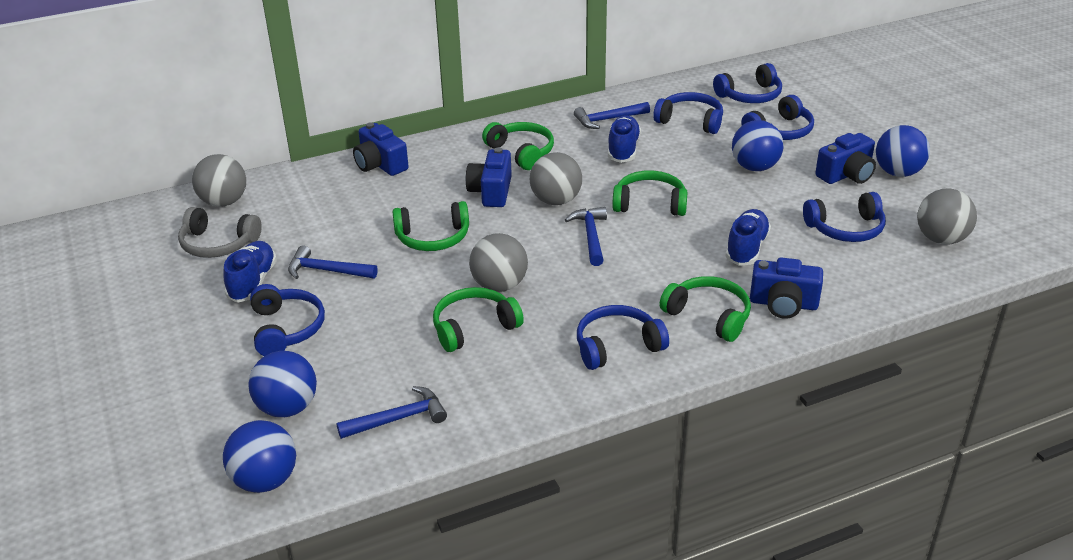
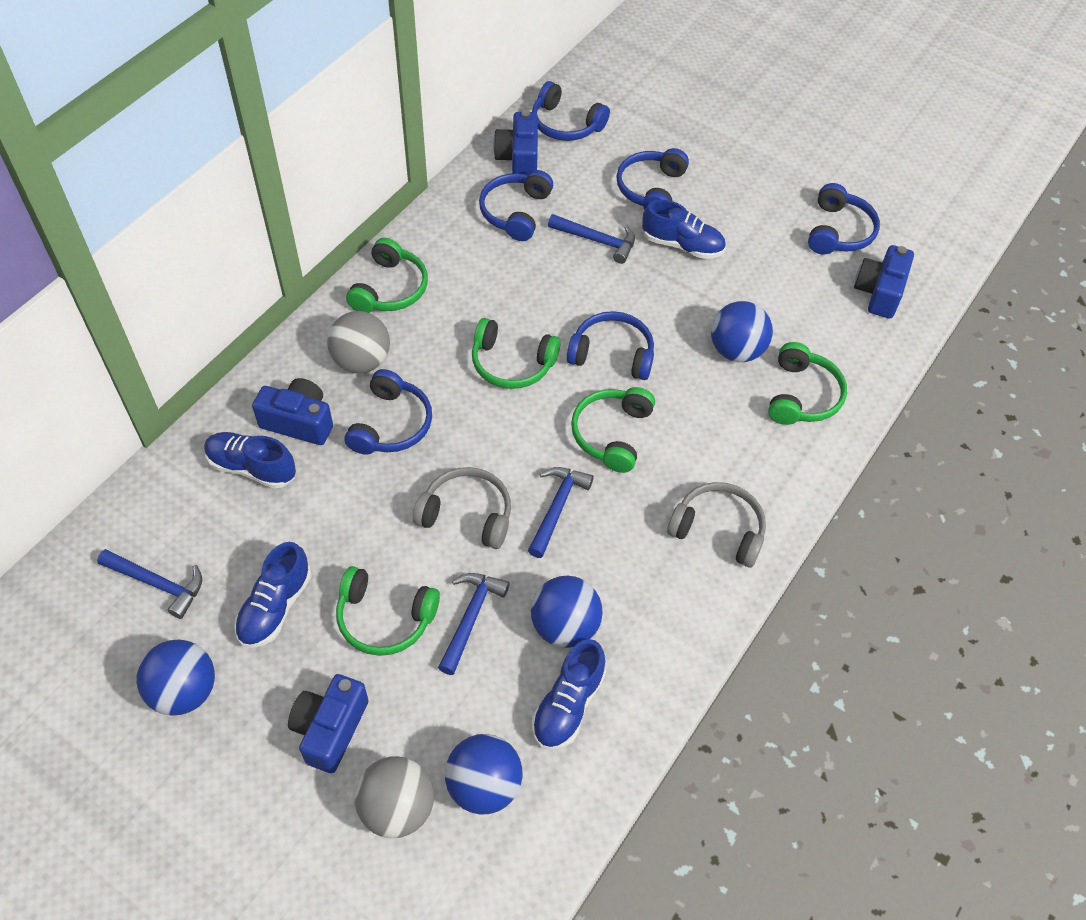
blue shoe: [224,241,277,303] [608,115,641,163] [725,209,771,266] = 3 -> [204,432,296,489] [234,542,311,648] [532,639,606,750] [642,199,726,259] = 4
grey ball: [192,154,246,207] [469,233,528,292] [530,152,582,205] [917,188,977,245] = 4 -> [327,311,390,373] [355,756,434,838] = 2
grey headphones: [178,207,262,258] = 1 -> [413,467,511,549] [667,482,766,568] = 2

